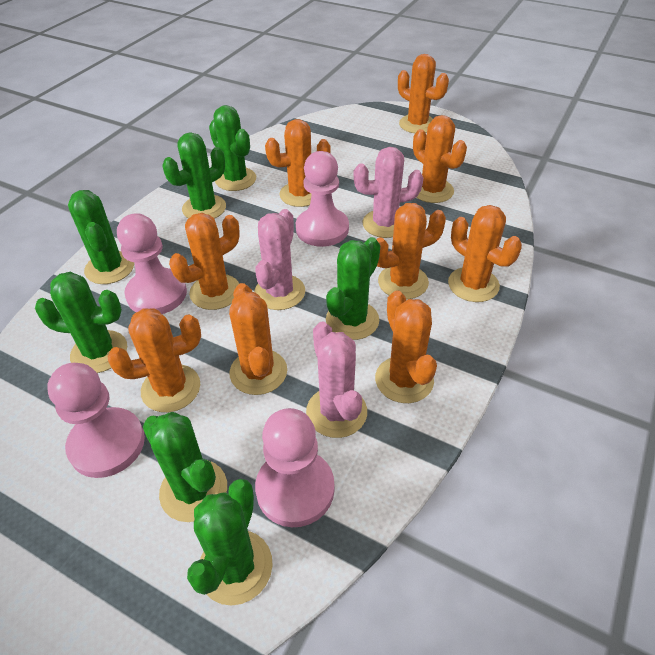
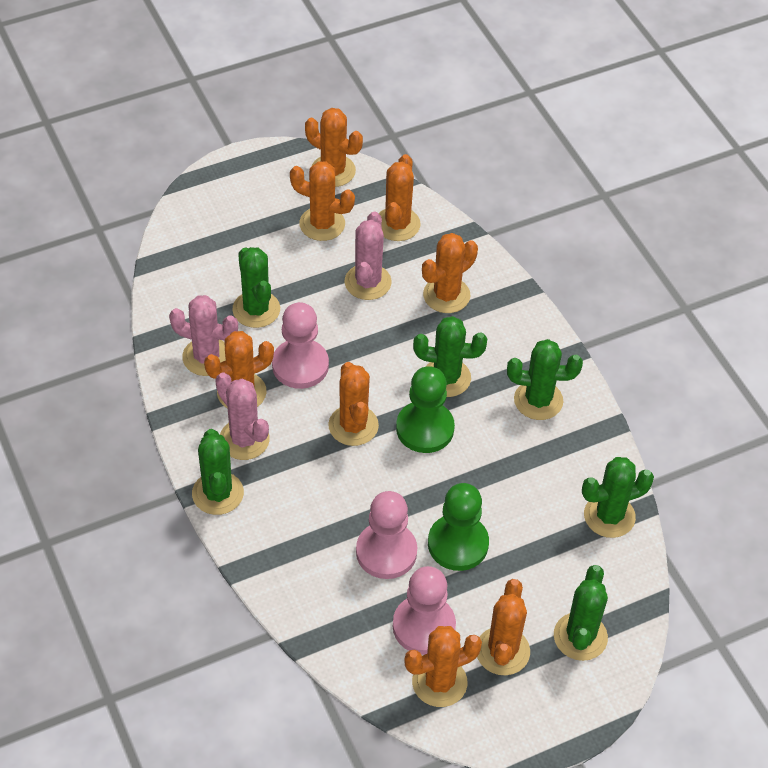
green cactus: [35,272,127,373] [68,190,134,284] [143,412,227,522] [162,132,226,219] [187,479,273,606] [209,105,256,191] [326,237,380,340] = 7 -> [192,429,244,515] [232,247,280,328] [413,316,487,397] [507,339,583,420] [554,565,608,661] [582,457,654,538] = 6
green pawn: none = 0 -> [396,366,455,453] [428,483,489,571] = 2
orange cactus: [107,308,201,412] [169,213,240,310] [229,283,287,395] [265,119,331,207] [375,290,437,403] [376,203,446,299] [398,54,449,133] [413,115,467,203] [448,205,522,302] = 9 -> [204,331,274,409] [290,161,355,241] [305,108,363,187] [328,362,379,446] [379,154,421,241] [404,626,482,707] [422,233,478,313] [477,579,530,675] = 8
pink pawn: [47,363,145,478] [117,213,187,314] [255,408,335,527] [296,151,349,247] = 4 -> [272,302,329,389] [356,491,417,579] [393,566,456,655] = 3

